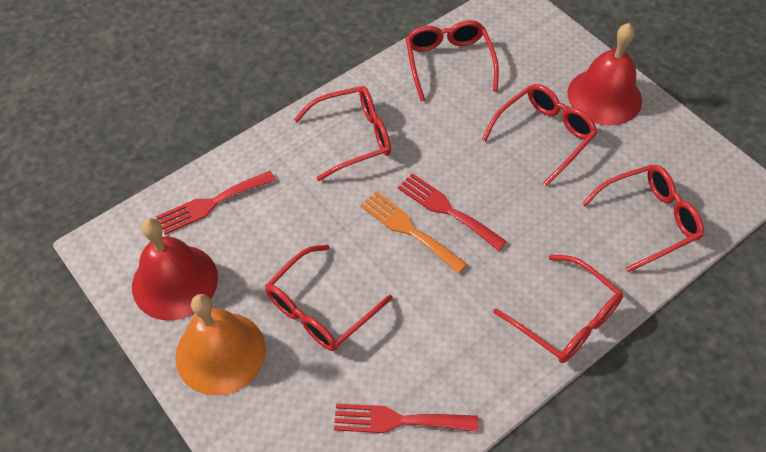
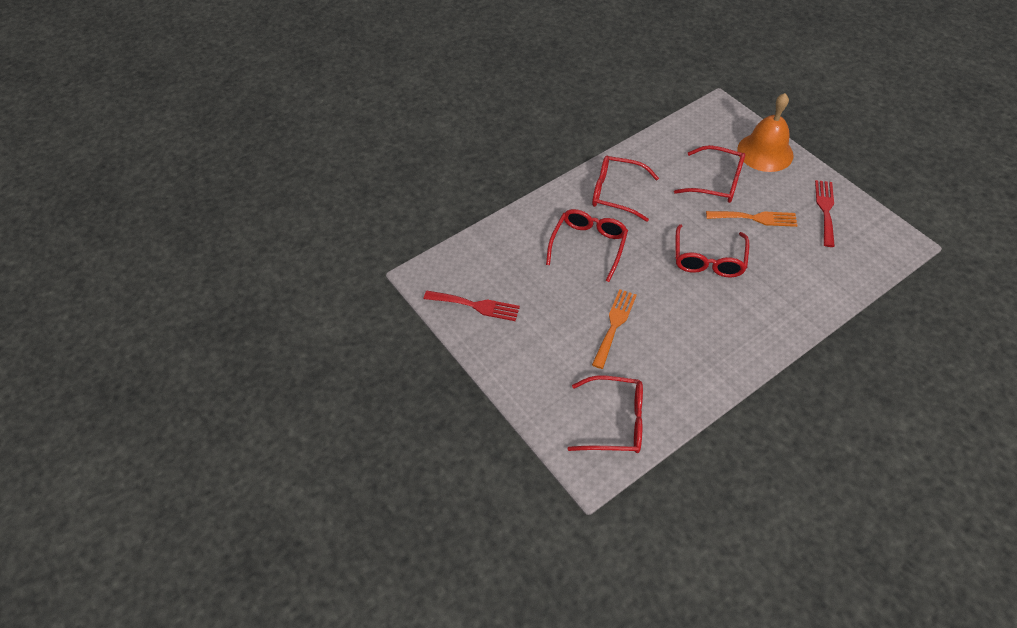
orange fork: [360,191,467,274] = 1 -> [592,289,637,369] [706,211,798,227] = 2
red bell: [132,218,218,321] [568,23,642,126] = 2 -> none = 0
red fork: [156,171,276,235] [334,404,478,433] [398,173,507,251] = 3 -> [424,291,520,321] [815,180,835,247] = 2
red glasses: [265,245,393,351] [294,86,391,181] [405,20,499,102] [482,84,597,186] [493,254,623,363] [582,165,704,272] = 6 -> [546,209,628,282] [568,376,643,453] [592,156,659,222] [674,145,745,203] [676,224,749,278] = 5

